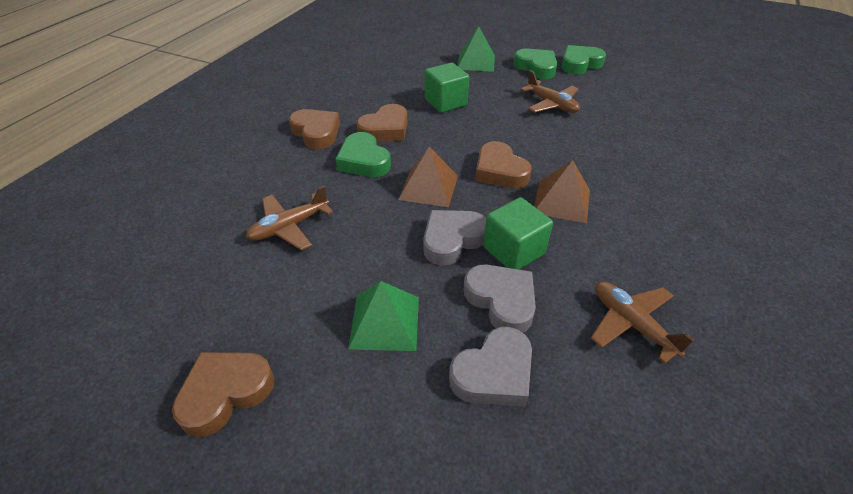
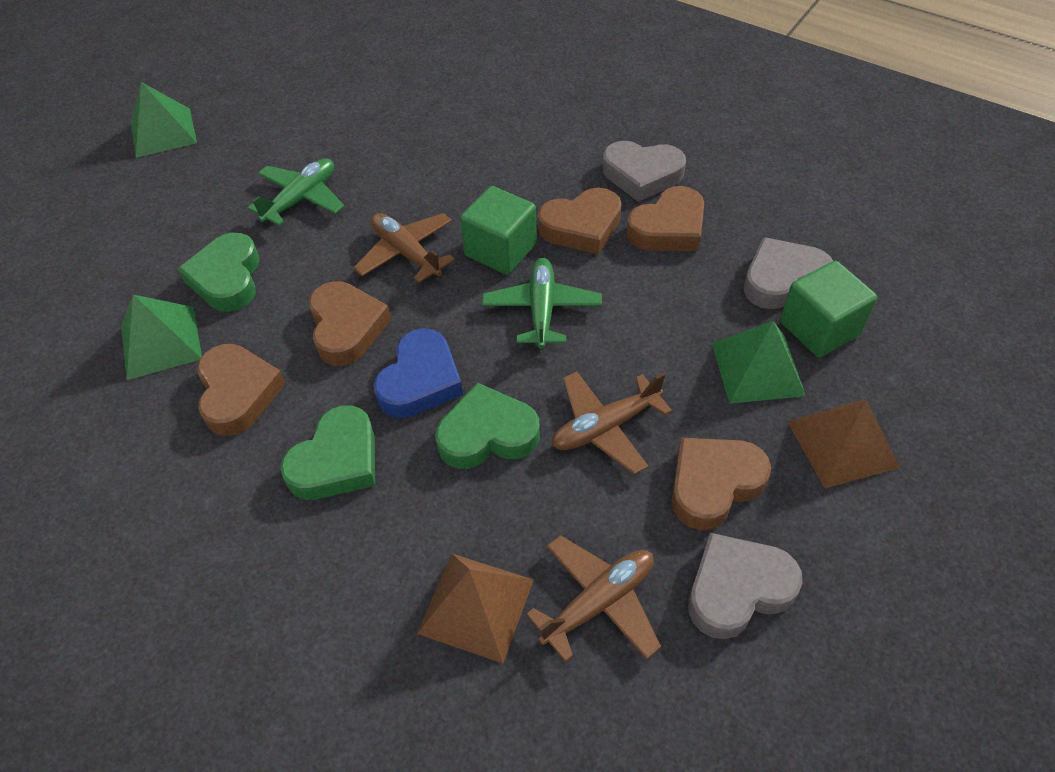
blue heart: none = 0 -> [374,328,463,418] = 1
brown heart: [172,352,275,437] [289,109,340,149] [357,104,407,142] [475,141,532,188] = 4 -> [197,344,286,436] [309,281,391,366] [538,188,622,254] [626,186,704,251] [672,438,771,530] = 5
green plane: none = 0 -> [248,158,344,226] [482,258,602,349] = 2
green pyramid: [348,281,419,351] [457,27,495,72] = 2 -> [121,295,202,380] [131,82,197,158] [712,321,806,404] = 3

